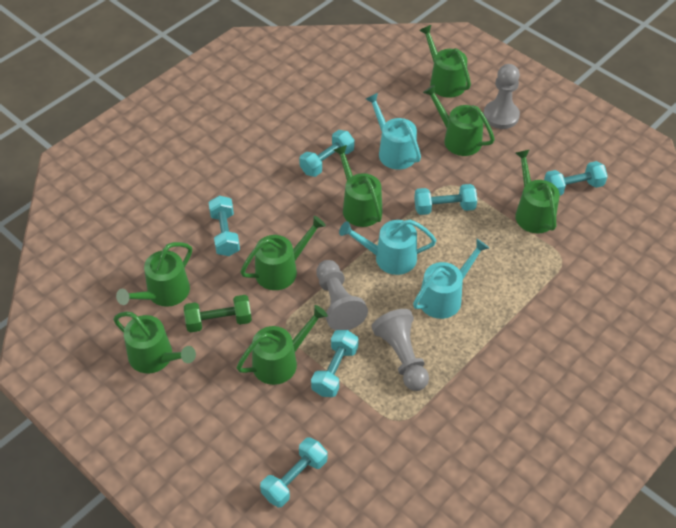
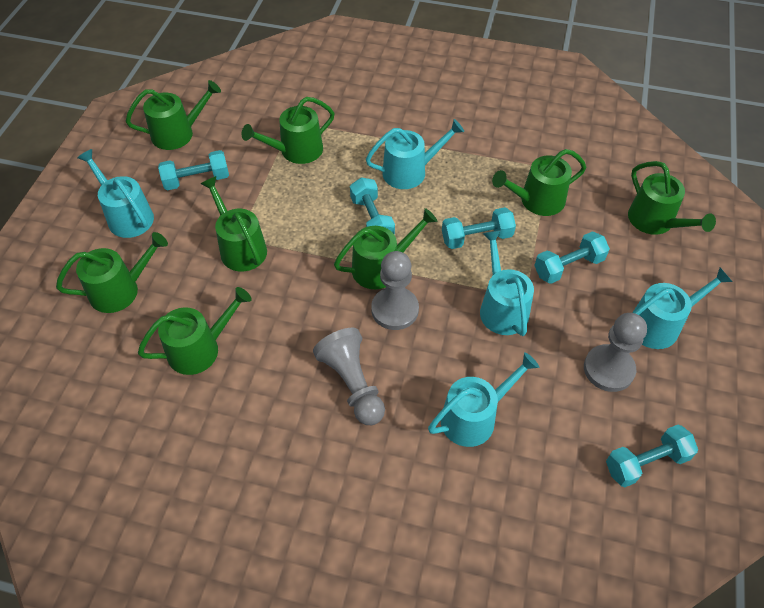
green dumbbell: [184,295,252,333] = 1 -> none = 0
turquoise dumbbell: [208,196,240,256] [260,437,327,508] [299,130,354,177] [311,330,359,397] [414,184,477,215] [544,161,608,196] = 6 -> [158,150,229,190] [350,177,395,235] [442,207,516,249] [534,232,610,284] [606,425,698,487] = 5
turquoise watering can: [339,220,436,275] [366,93,421,170] [413,239,489,319] = 3 -> [77,149,154,238] [366,119,464,189] [428,352,539,447] [480,230,534,336] [632,268,733,349] = 5

